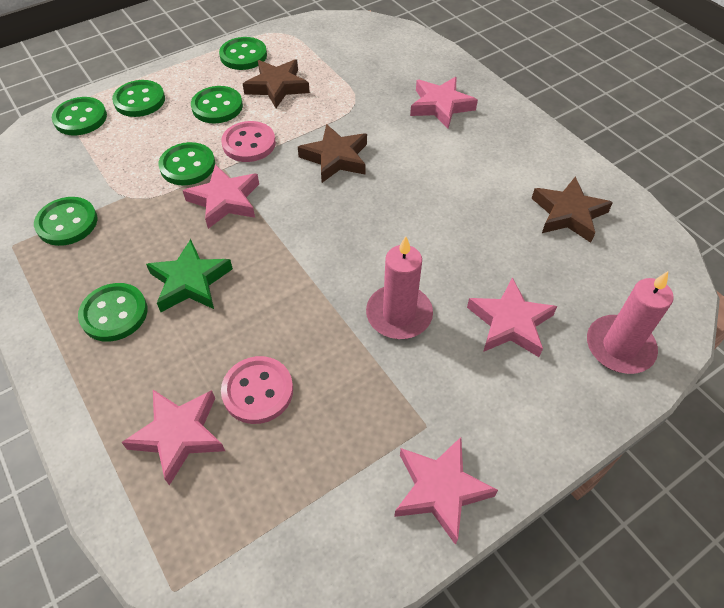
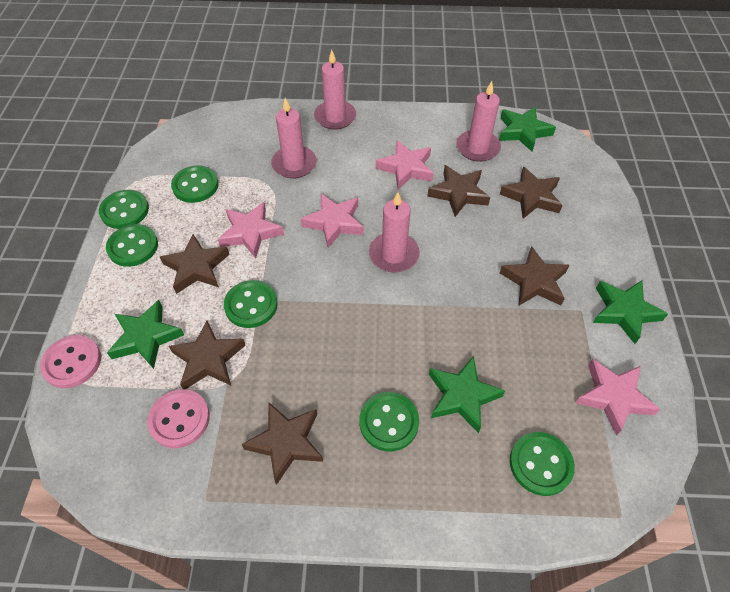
brown star: [243,59,310,108] [298,124,367,183] [531,177,613,243] = 3 -> [160,234,230,294] [169,320,246,389] [241,402,323,485] [427,165,490,217] [500,166,563,219] [500,246,569,306] = 6
green button: [34,197,98,246] [52,97,107,135] [78,283,147,342] [112,80,165,117] [158,142,215,185] [191,86,243,123] [219,37,267,70] = 7 -> [99,190,149,229] [106,224,158,267] [171,165,219,203] [224,280,278,328] [359,392,419,451] [510,432,575,496] = 6
green star: [146,239,233,312] = 1 -> [107,300,184,369] [429,356,505,433] [499,106,556,152] [593,280,668,344] = 4
pink candle: [366,236,433,339] [587,271,674,374] = 2 -> [271,98,316,179] [314,50,356,130] [369,192,420,273] [456,81,501,162] = 4
pink star: [121,390,225,486] [183,164,259,229] [394,437,498,545] [410,77,478,128] [467,277,557,357] = 5 -> [218,202,284,258] [301,193,364,248] [376,140,434,189] [575,359,661,436] = 4

